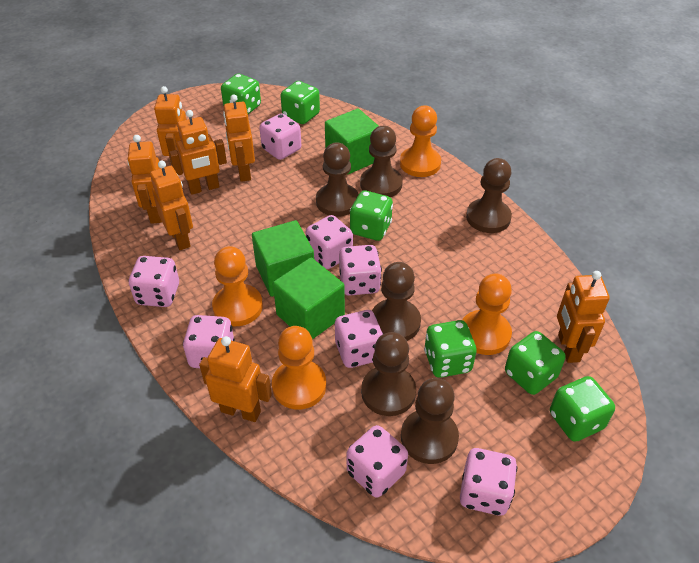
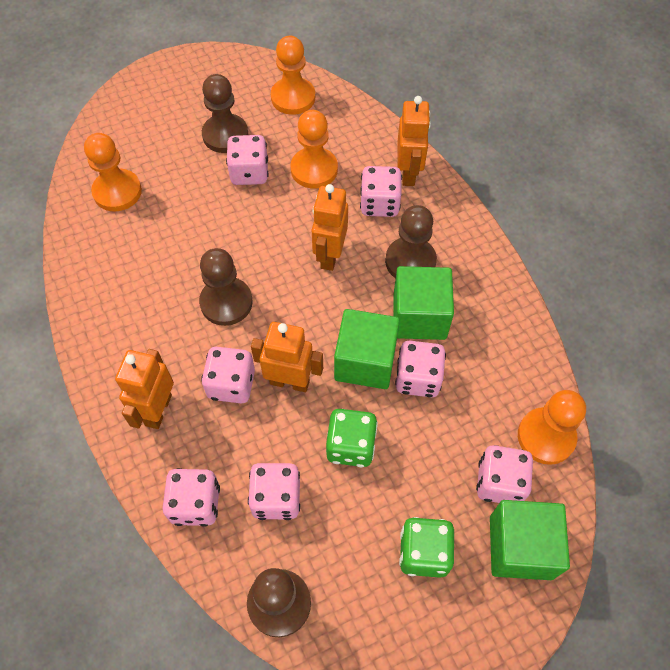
brown pawn: [316,143,359,217] [360,126,403,197] [361,332,416,416] [372,262,421,341] [401,378,459,464] [466,158,512,233] = 6 -> [199,248,253,326] [202,74,249,153] [247,568,311,637] [385,205,437,278] = 4
green dice: [221,74,261,114] [281,81,320,124] [350,191,393,241] [424,320,477,378] [505,331,566,395] [550,376,615,442] = 6 -> [326,409,378,467] [399,517,454,578] = 2
orange robot: [127,135,162,224] [150,160,193,250] [154,86,186,172] [169,110,227,195] [199,336,272,422] [223,94,255,182] [557,271,610,363] = 7 -> [115,349,174,429] [251,322,323,392] [312,184,348,271] [397,96,431,186] = 4
pink dice: [128,256,179,307] [183,315,235,368] [259,113,301,160] [305,215,353,269] [335,310,383,368] [339,245,382,296] [347,425,408,498] [460,448,517,516] = 8 -> [162,468,220,527] [201,347,255,403] [226,135,268,185] [248,463,300,520] [360,166,402,217] [395,341,446,397] [476,445,533,503] = 7

